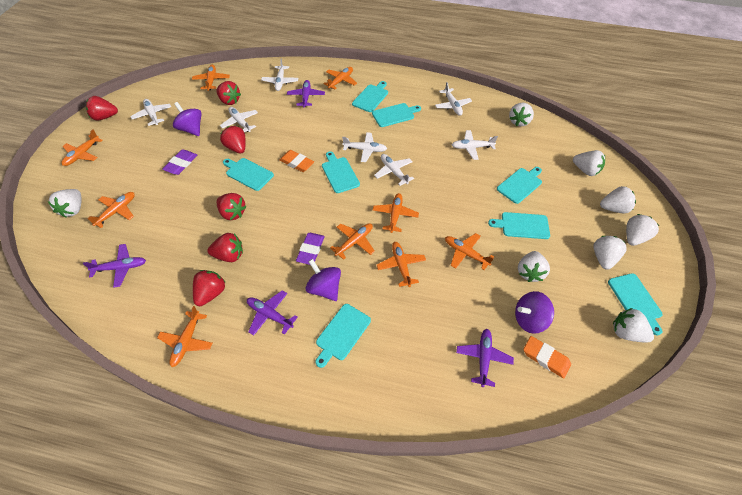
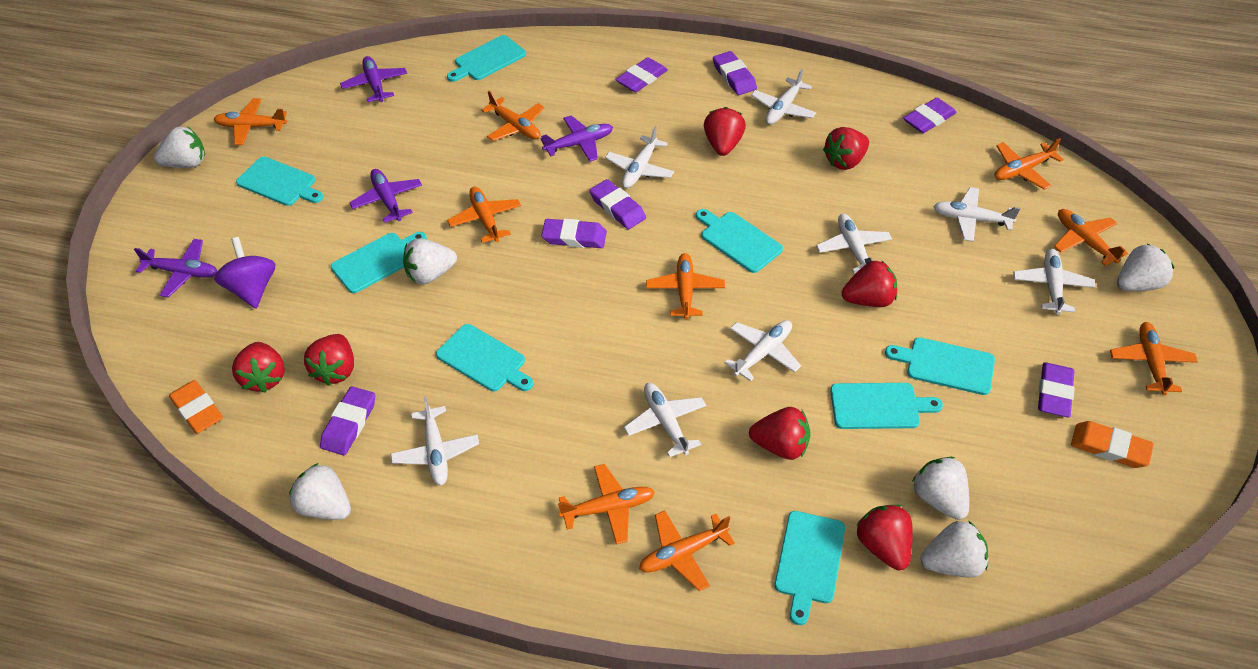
purple eraser: [162,149,197,175] [296,233,325,265] = 2 -> [320,386,375,455] [541,219,607,248] [589,179,646,229] [616,57,668,92] [713,51,757,95] [903,98,957,133] [1038,363,1074,417] = 7
purple spinning top: [173,102,201,136] [306,259,341,301] [515,291,554,334] = 3 -> [214,237,275,308] = 1
red strawberry: [86,96,118,121] [193,270,226,306] [207,233,243,262] [217,81,241,105] [217,193,247,220] [220,126,246,154] = 6 -> [232,342,285,393] [304,334,354,386] [704,107,746,156] [749,407,810,460] [823,127,869,170] [842,260,897,307] [856,505,913,570] = 7
white plane: [130,99,171,126] [220,107,258,132] [261,59,298,91] [342,132,387,162] [374,154,414,186] [435,82,472,116] [452,130,498,160] = 7 -> [390,396,479,486] [605,126,674,188] [624,383,706,457] [724,320,801,381] [751,69,816,125] [816,214,892,274] [933,187,1020,242] [1013,249,1095,315] = 8
white strawberry: [48,189,82,218] [509,102,534,126] [518,251,550,282] [573,150,605,176] [593,236,627,270] [600,186,636,213] [613,308,654,343] [626,214,659,246] = 8 -> [154,126,205,168] [289,463,351,520] [403,238,457,285] [912,457,969,520] [921,520,988,578] [1117,244,1174,291] = 6

